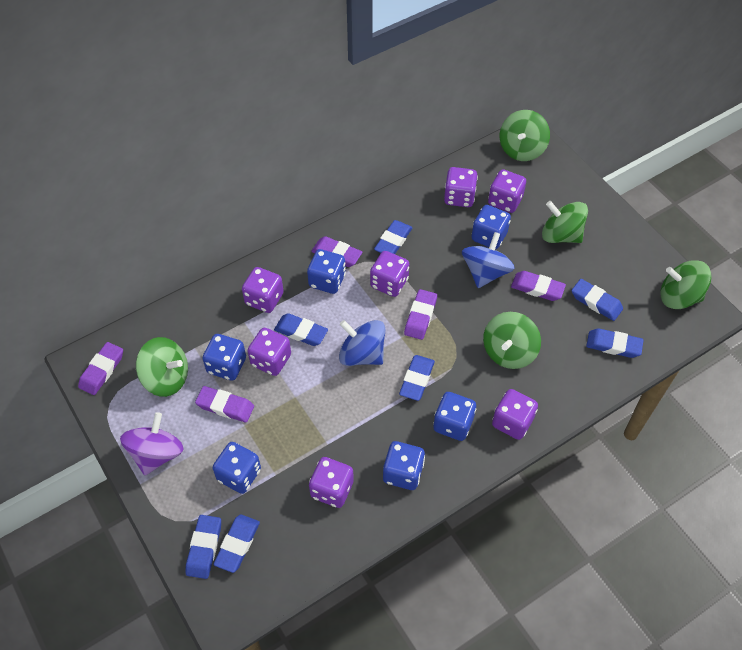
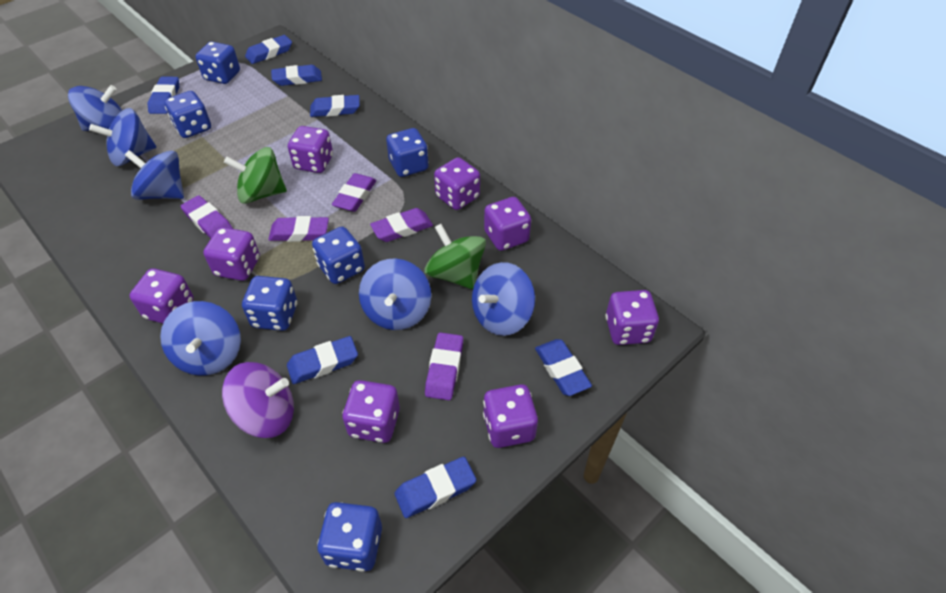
blue spinning top: [339,320,385,366] [462,232,515,288] = 2 -> [68,85,122,131] [89,108,156,166] [125,150,184,200] [160,301,241,376] [359,258,431,330] [472,262,535,336] = 6
green spinning top: [136,337,188,397] [483,312,541,369] [500,110,550,161] [542,201,588,243] [661,260,712,309] = 5 -> [224,147,287,204] [424,224,486,289] = 2
purple dice: [242,267,283,313] [247,328,291,376] [309,457,354,508] [370,251,409,297] [444,167,478,207] [488,169,526,213] [492,389,538,440] = 7 -> [129,268,194,324] [203,227,260,281] [288,126,333,173] [342,380,400,443] [434,157,480,210] [483,384,538,448] [484,197,531,251] [605,290,659,345] = 8

